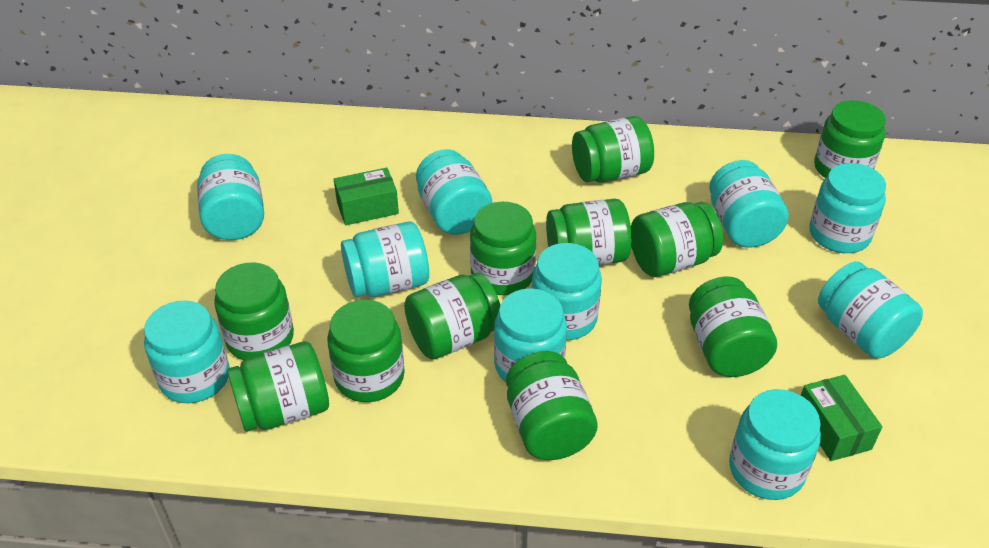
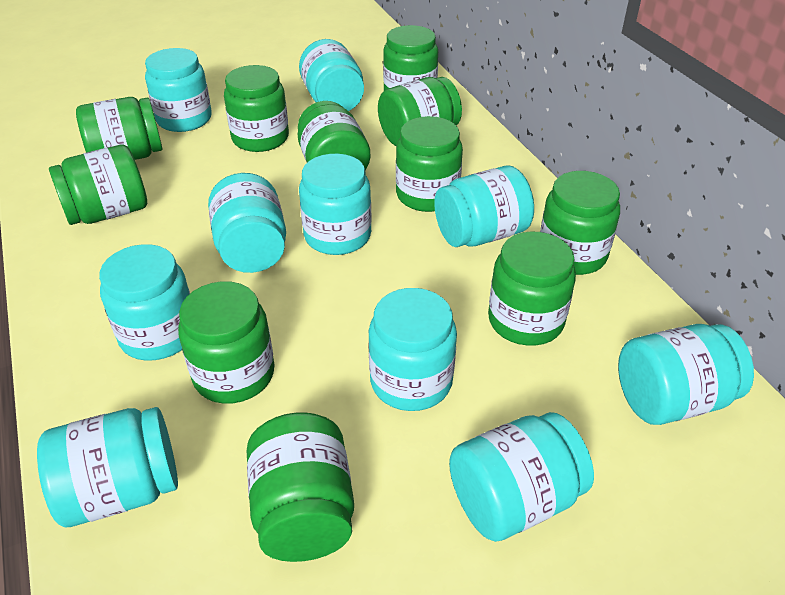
green box: [334,168,399,225] [801,375,882,461] = 2 -> none = 0

